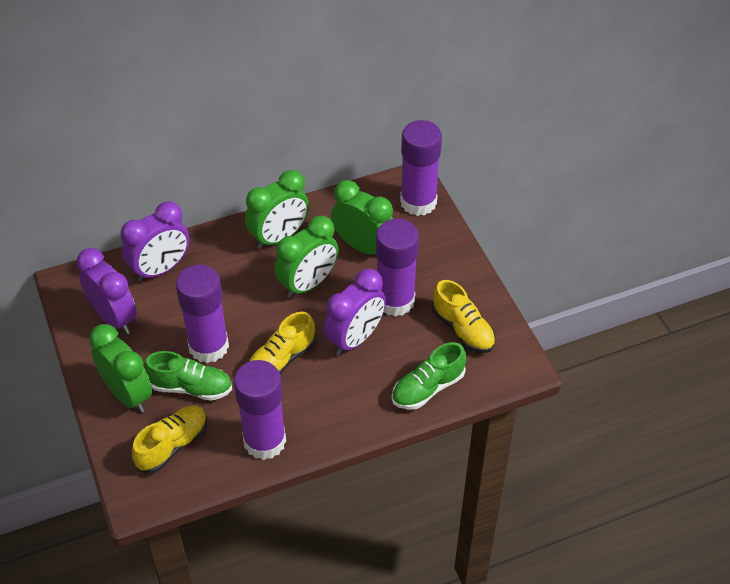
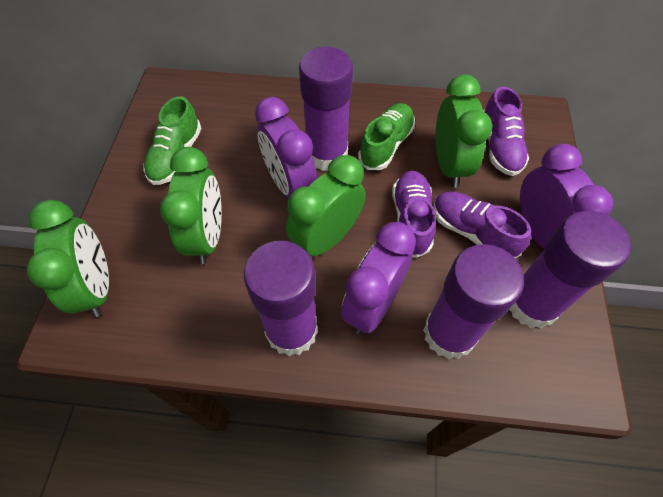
purple shoe: none = 0 -> [392,171,436,258] [433,192,531,258] [483,87,529,176] = 3
yellow shoe: [132,406,207,474] [248,312,316,374] [432,280,496,353] = 3 -> none = 0

